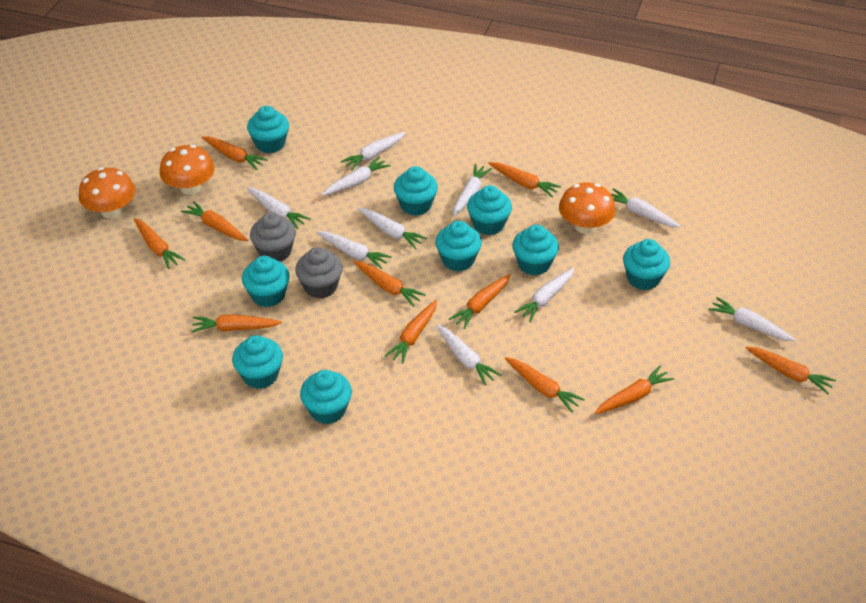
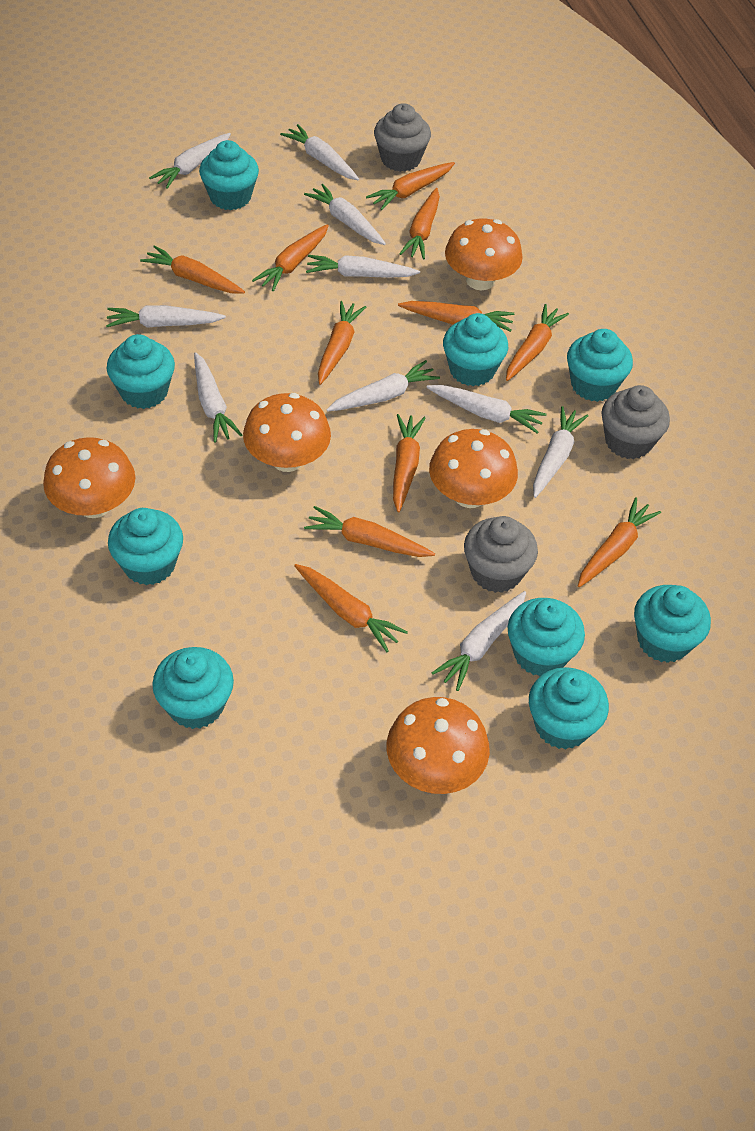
grey cupcake: [250,212,296,261] [295,247,343,299] = 2 -> [374,103,431,172] [464,516,538,593] [601,385,670,459] = 3
orange mushroom: [79,167,135,218] [160,145,215,195] [559,183,615,234] = 3 -> [43,437,135,518] [243,393,331,472] [387,697,490,794] [429,429,518,508] [445,219,523,290] = 5

